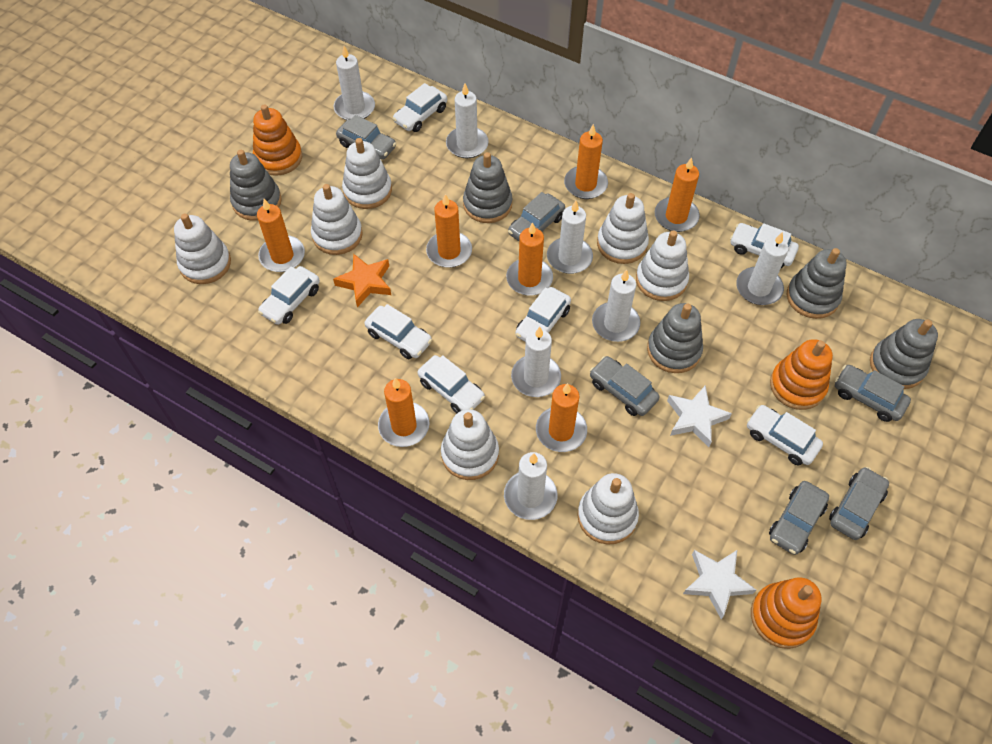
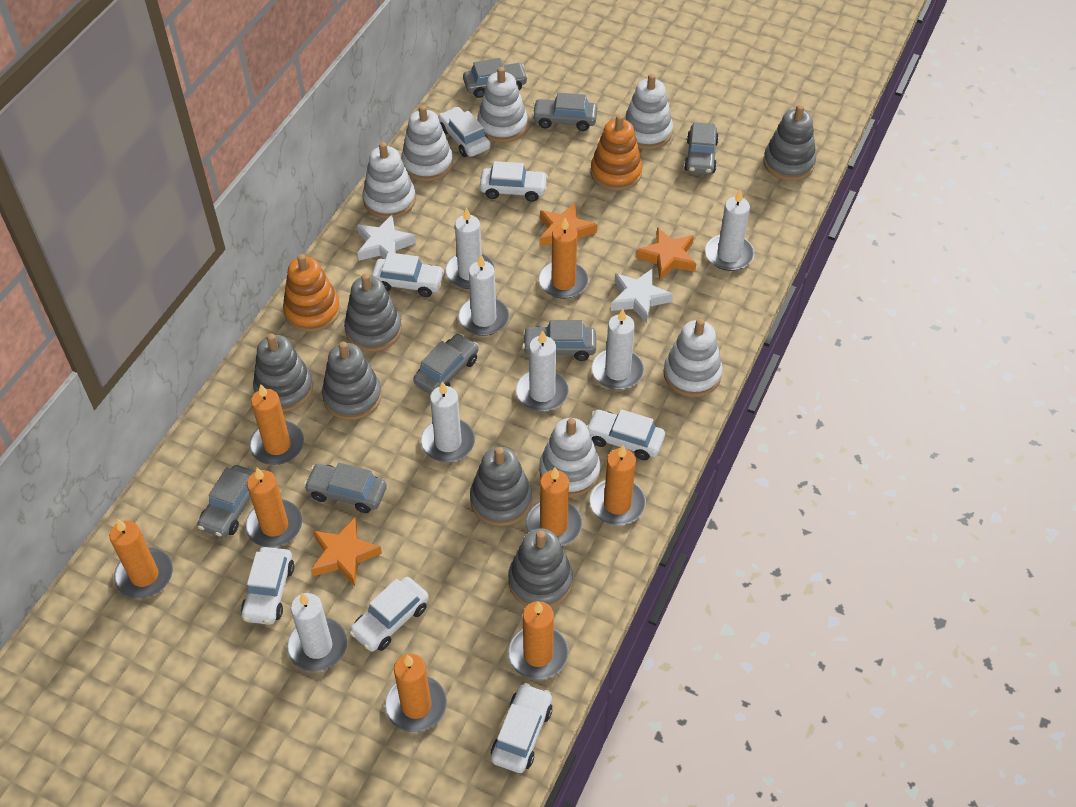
grey car: [336,115,396,160] [508,192,565,241] [590,356,660,416] [769,481,829,555] [829,467,889,540] [835,365,911,422] = 6 -> [198,465,256,538] [304,463,387,513] [413,333,479,394] [463,58,528,98] [522,320,596,361] [532,93,597,131] [684,122,719,175] = 7
grey stacking toy: [230,150,282,221] [463,152,512,223] [647,303,703,373] [787,248,847,319] [870,319,938,389] = 5 -> [253,334,313,412] [322,342,382,420] [344,274,402,352] [470,447,532,526] [508,528,573,608] [763,105,816,181] = 6
orange candle: [257,199,305,272] [378,378,430,447] [426,194,472,268] [506,222,553,296] [536,383,587,452] [564,124,608,199] [655,157,700,232] = 7 -> [109,519,173,599] [245,468,302,548] [249,384,304,465] [385,653,447,732] [508,601,569,680] [526,467,582,546] [539,217,589,299] [590,445,646,525] = 8
orange stacking toy: [253,104,302,176] [751,577,821,649] [770,339,833,410] = 3 -> [283,254,340,332] [591,114,643,191] = 2
orange star: [333,254,391,308] = 1 -> [311,518,382,586] [540,203,597,246] [636,227,696,280] = 3
white stacking toy: [174,214,231,284] [311,184,363,255] [342,138,392,209] [441,409,499,480] [577,473,639,545] [597,193,649,264] [636,230,689,301] = 7 -> [363,142,416,219] [401,105,453,182] [477,67,528,143] [539,418,601,497] [624,74,673,150] [664,319,723,397] = 6

